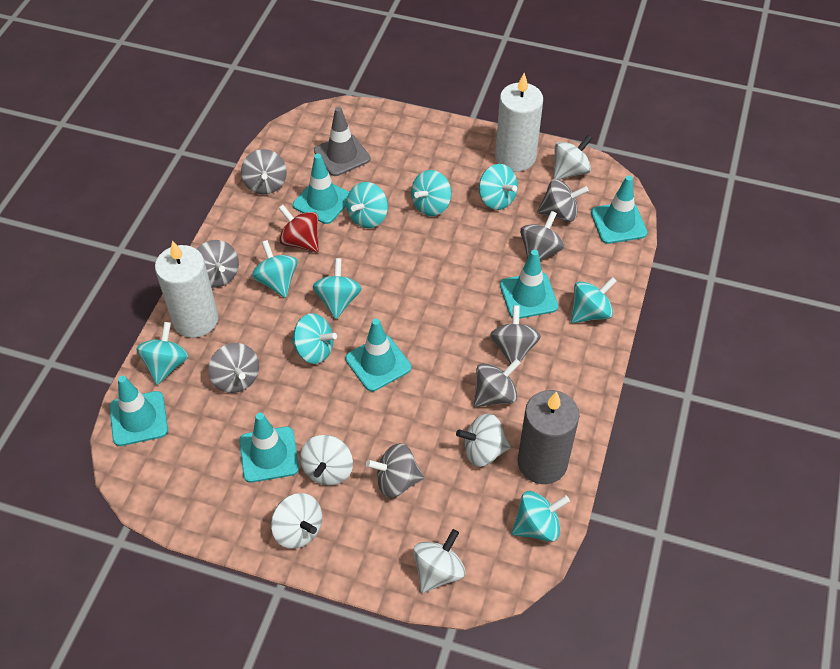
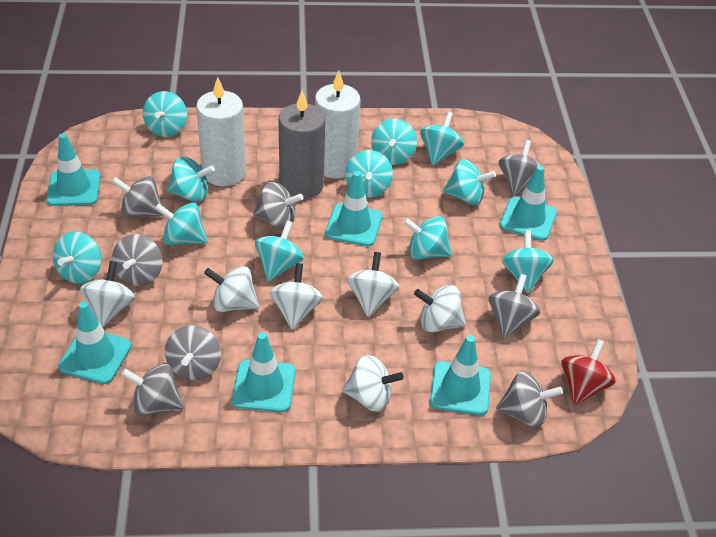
grey traffic cone: [314,107,371,176] = 1 -> none = 0
turquoise spinning top: [136,322,188,385] [252,240,298,298] [291,313,337,364] [313,258,362,319] [346,182,388,228] [411,170,452,216] [479,164,518,210] [511,491,570,542] [571,277,617,323] = 9 -> [53,232,102,284] [143,91,187,137] [155,203,208,245] [167,157,215,202] [255,220,304,282] [345,150,393,198] [371,119,417,165] [403,216,452,259] [420,112,464,166] [443,159,496,205] [502,230,554,293] = 11
white spinning top: [271,493,322,549] [300,435,353,486] [413,529,465,593] [456,414,510,467] [554,135,593,180] = 5 -> [80,261,135,327] [204,266,259,312] [270,263,323,330] [342,355,404,412] [347,252,399,317] [414,285,466,332] = 6

